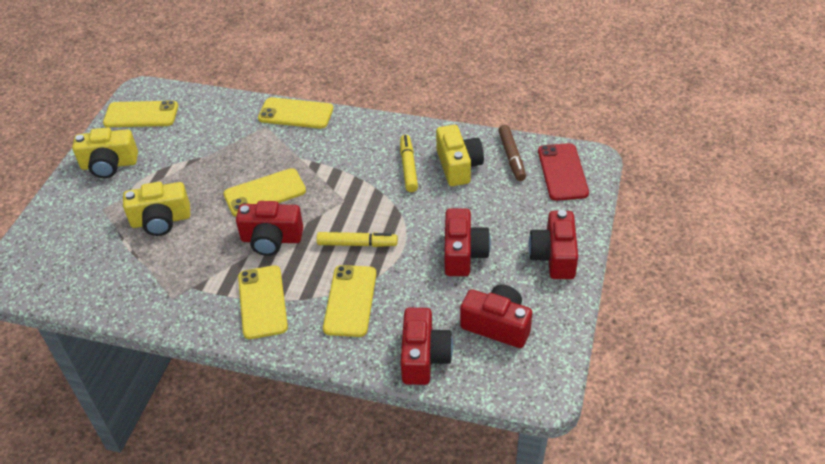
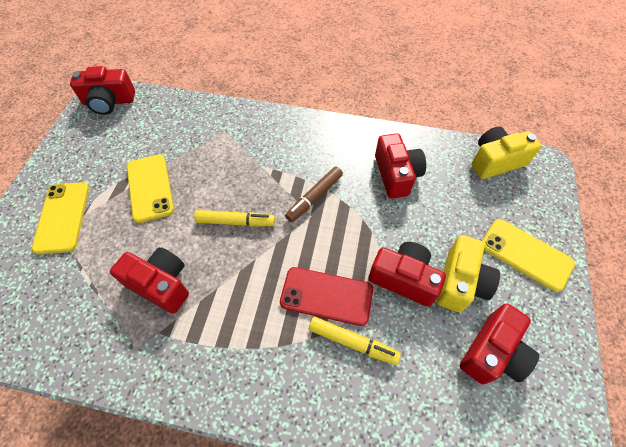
yellow camera: [72,128,138,178] [123,182,190,236] [436,125,484,186] = 3 -> [437,235,500,312] [472,126,542,179] = 2
yellow phone: [103,101,178,127] [223,168,306,216] [238,265,288,339] [258,97,333,129] [323,265,377,337] = 5 -> [32,182,89,255] [127,154,174,223] [482,219,575,292] = 3

